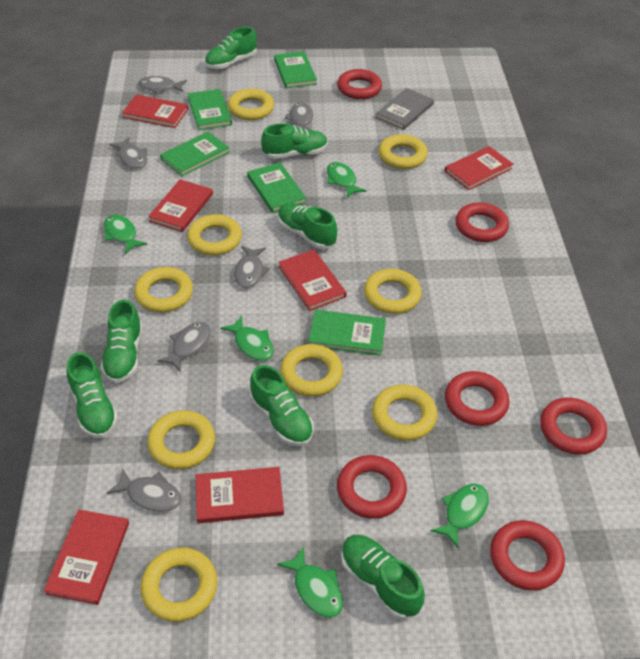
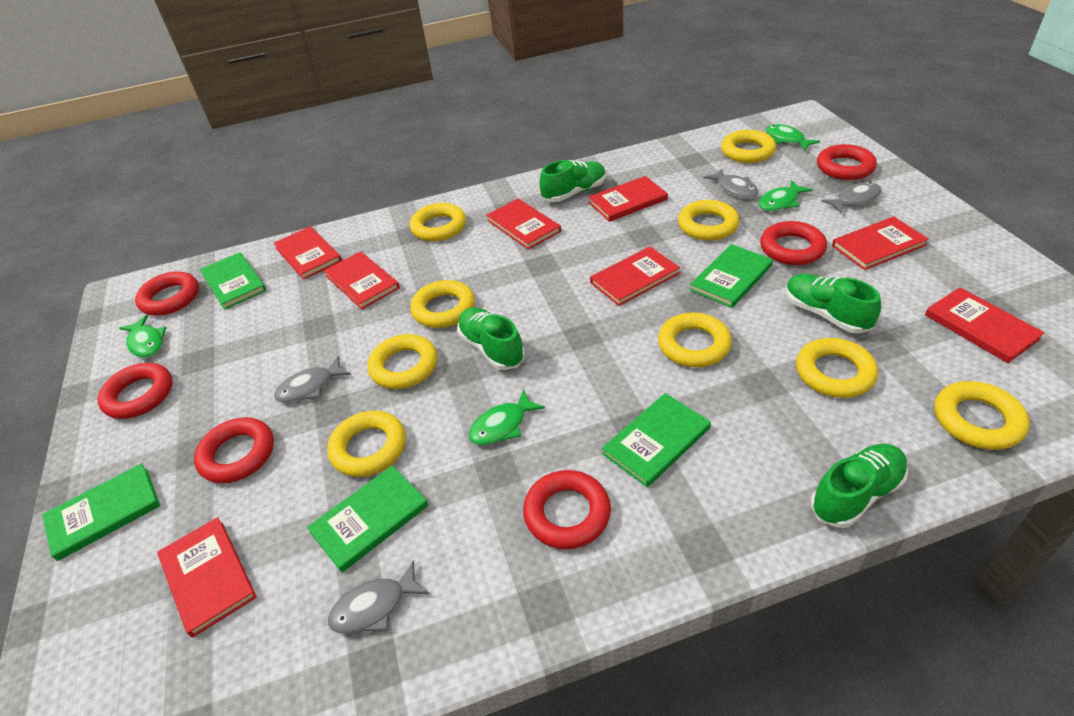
green fish: [104,215,147,254] [220,316,274,361] [277,546,343,618] [327,162,367,198] [431,484,489,549] = 5 -> [119,315,166,358] [469,389,545,445] [758,180,813,211] [766,124,820,151] = 4
green shoe: [67,352,118,438] [101,299,142,383] [205,27,257,69] [250,365,314,446] [261,123,328,159] [278,203,337,249] [341,535,425,619] = 7 -> [457,307,525,370] [539,160,606,202] [786,274,881,334] [811,444,908,528] = 4
grey book: [376,88,434,130] = 1 -> none = 0
grey fish: [107,468,182,512] [109,137,147,169] [138,76,187,94] [157,322,211,373] [234,246,270,288] [285,102,313,130] = 6 -> [274,356,351,403] [328,560,429,634] [703,168,758,198] [821,182,881,213] = 4
red book: [44,509,129,605] [122,94,188,128] [148,179,213,232] [196,467,284,523] [278,249,347,311] [445,146,514,190] = 6 -> [157,517,257,638] [273,226,342,280] [324,251,400,309] [486,199,561,250] [588,176,668,222] [590,246,680,306] [832,217,929,270] [925,287,1044,363] = 8

